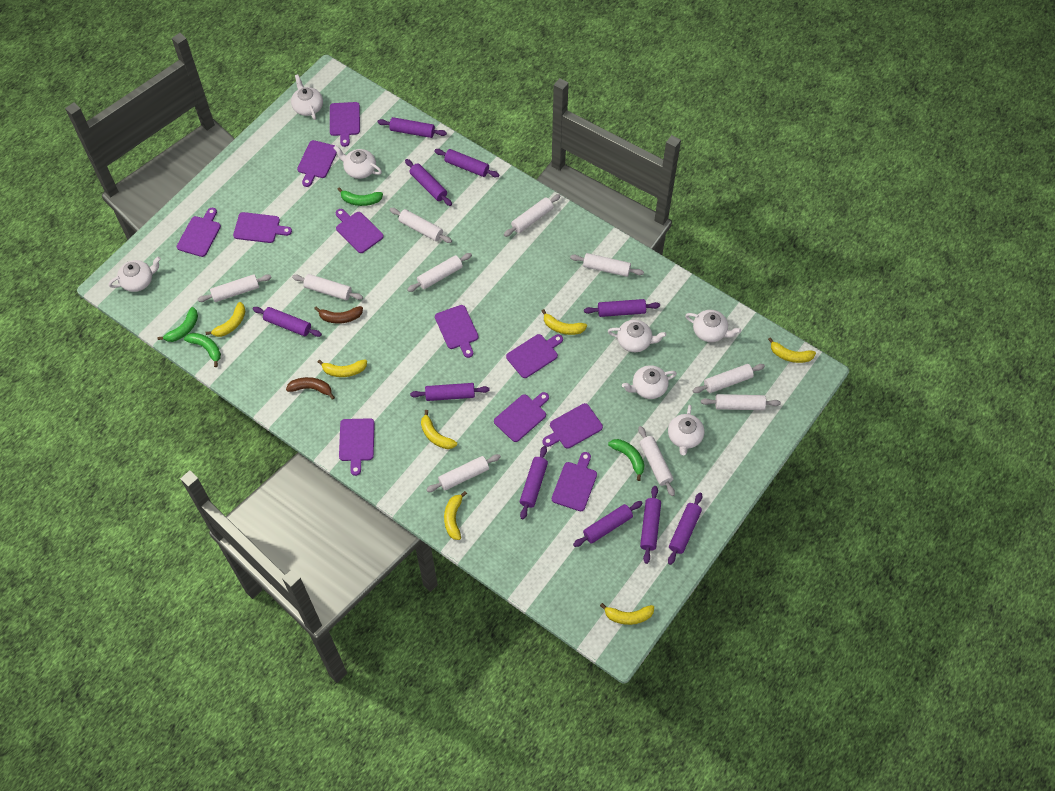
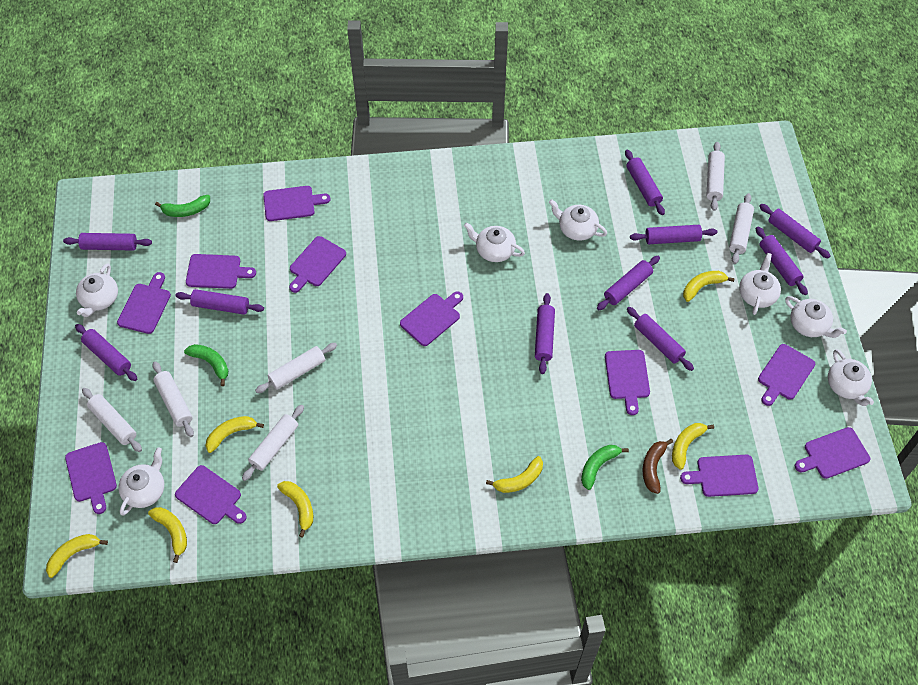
brown banana: [286,377,335,400] [314,306,363,324] = 2 -> [642,439,673,494] = 1
green banana: [157,307,198,342] [184,333,221,367] [337,187,383,206] [608,439,645,481] = 4 -> [155,195,210,217] [184,344,228,386] [581,445,629,490] = 3
white rolling pin: [197,274,272,302] [292,274,363,300] [390,208,452,243] [407,253,472,292] [426,454,501,492] [504,194,560,237] [570,253,644,277] [638,426,675,496] [693,364,765,393] [701,394,781,410] = 10 -> [82,388,142,452] [153,361,194,437] [242,405,304,481] [255,343,337,393] [706,142,725,211] [729,193,754,264] = 6

